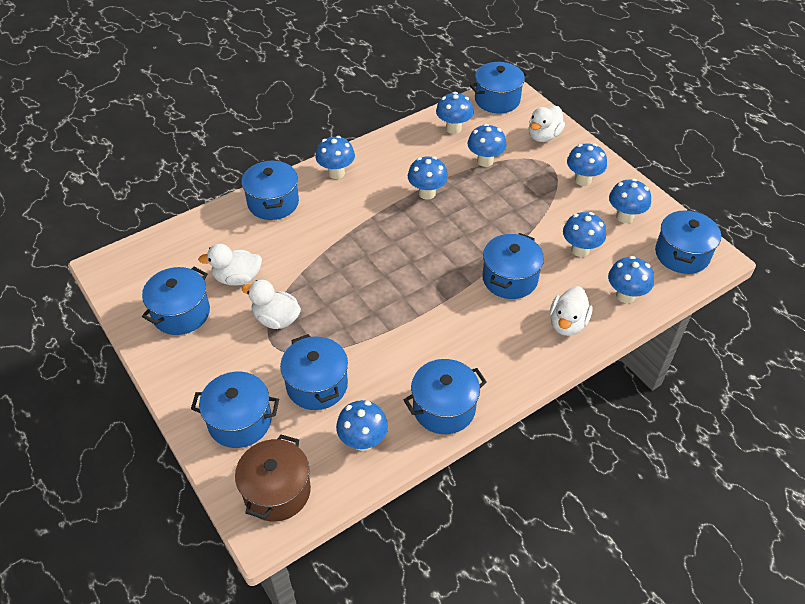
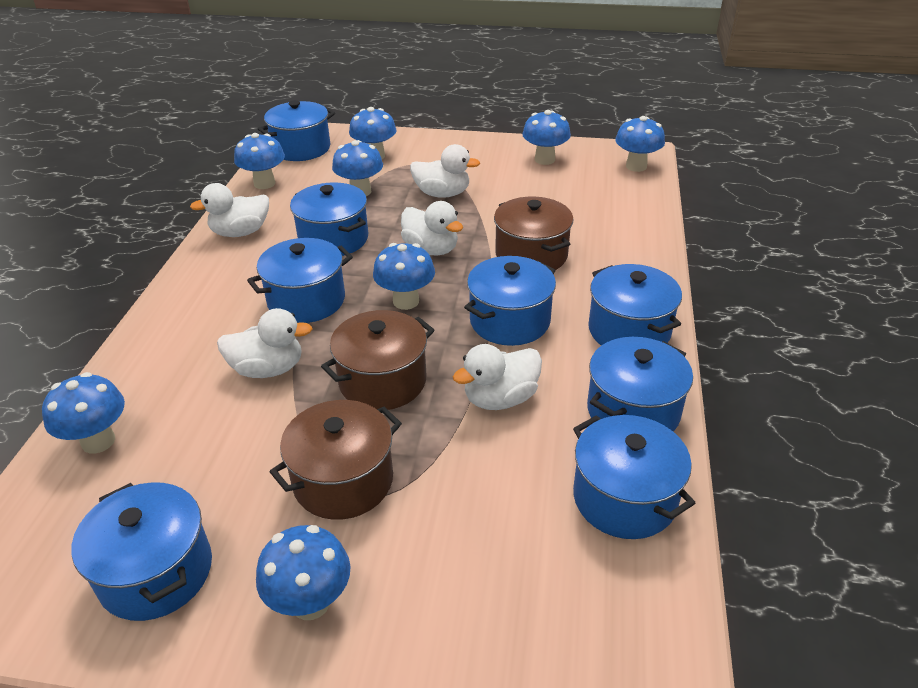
blue mushroom: [315,136,355,179] [336,400,388,451] [408,156,448,200] [436,92,473,134] [468,124,507,167] [563,212,606,257] [567,143,607,186] [608,256,654,303] [609,179,651,223] = 9 -> [42,372,125,454] [234,133,285,189] [256,525,351,620] [332,140,383,196] [349,107,396,159] [373,243,435,310] [522,110,571,165] [615,116,665,172] = 8
brown pot: [235,435,311,522] = 1 -> [269,400,402,520] [321,310,435,410] [494,197,574,270] = 3
white duck: [198,244,262,285] [242,280,301,329] [529,106,565,142] [550,286,592,336] = 4 -> [190,183,269,237] [217,308,312,378] [401,201,463,255] [410,144,480,198] [453,344,542,410] = 5

